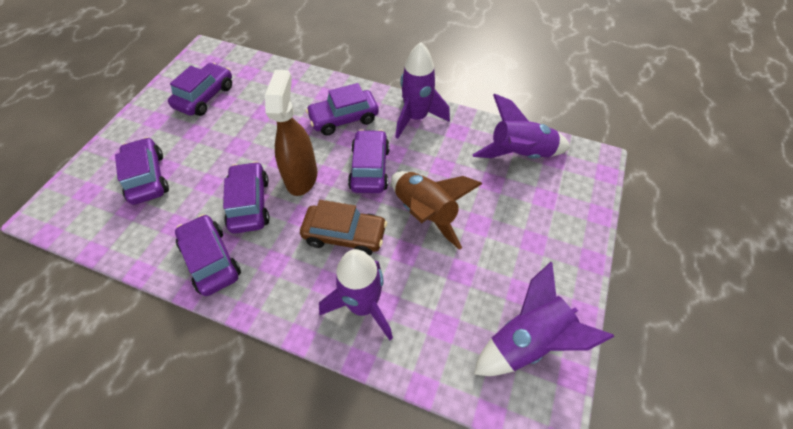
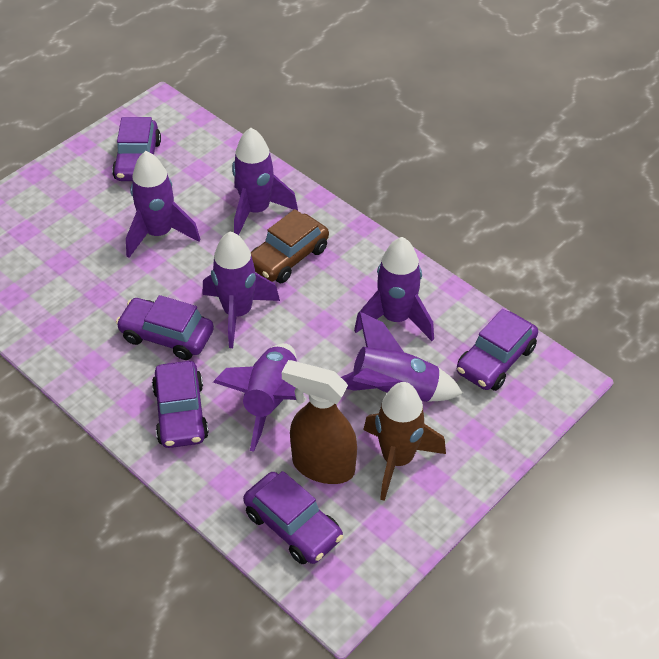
purple car: [115,137,169,205] [168,63,232,116] [175,214,241,296] [223,161,270,234] [306,83,379,135] [348,129,390,193] = 6 -> [112,117,161,181] [116,295,214,360] [152,361,209,448] [243,471,343,564] [457,309,538,391] = 5
purple rocket: [319,249,393,340] [395,42,450,139] [472,94,570,159] [474,262,614,376] = 4 -> [126,151,200,258] [202,231,280,348] [213,343,297,452] [232,128,298,235] [341,312,463,402] [354,237,434,341] = 6

